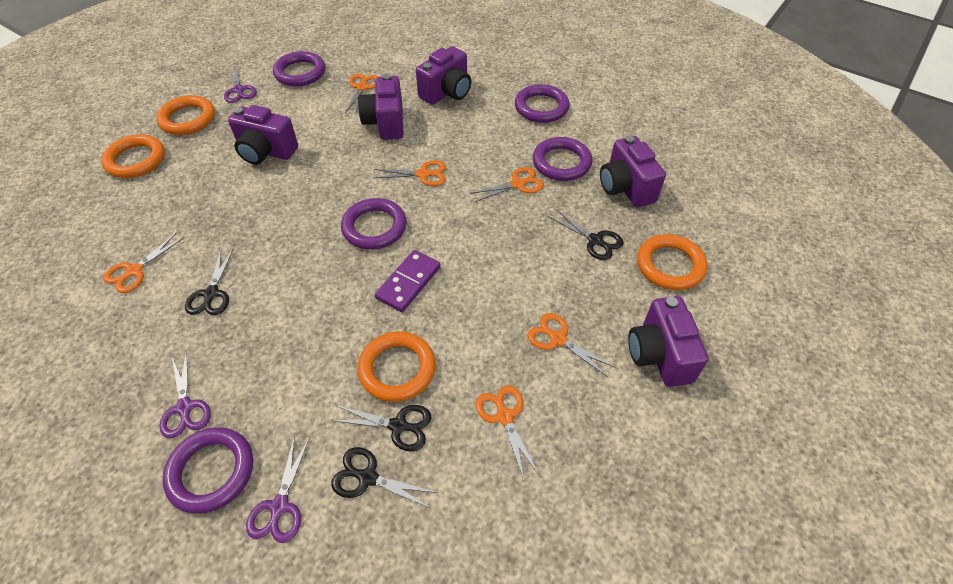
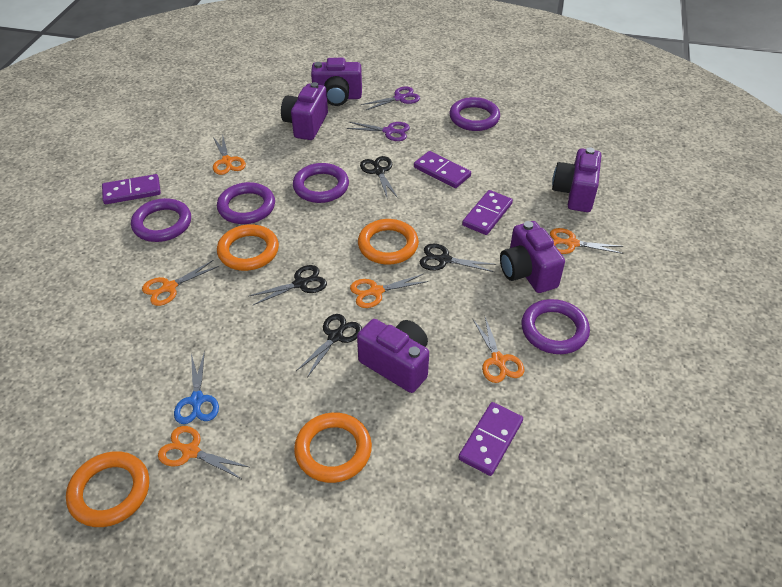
blue scissors: none = 0 -> [174,351,219,424] = 1
purple domino: [375,250,441,312] = 1 -> [102,174,161,204] [414,151,471,188] [458,402,523,476] [462,190,513,235] = 4
purple scissors: [160,350,211,438] [224,65,257,103] [246,436,310,543] = 3 -> [346,122,410,141] [361,86,420,110] = 2

